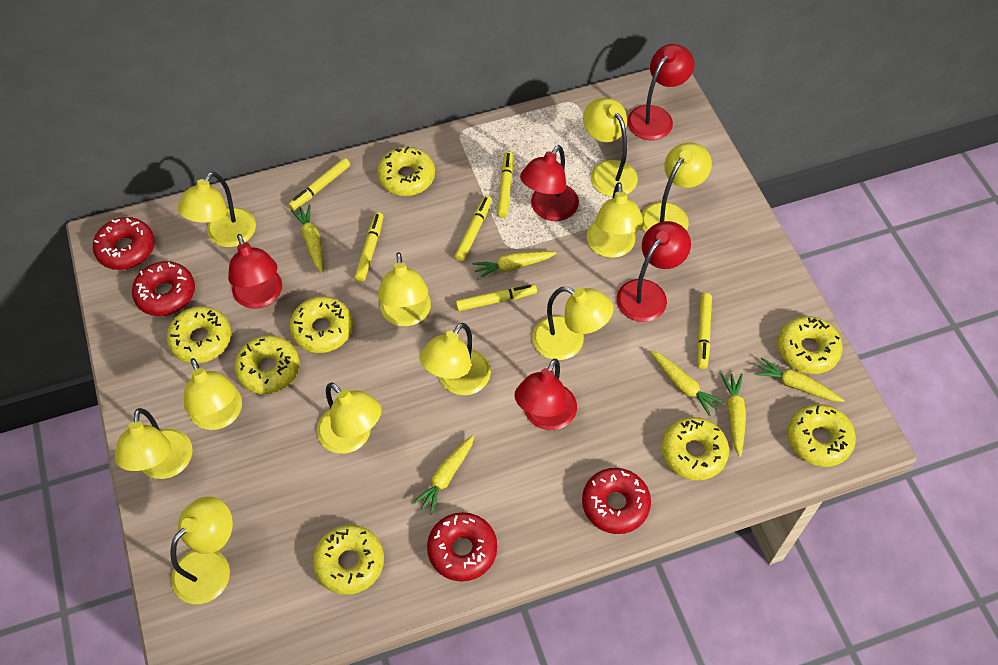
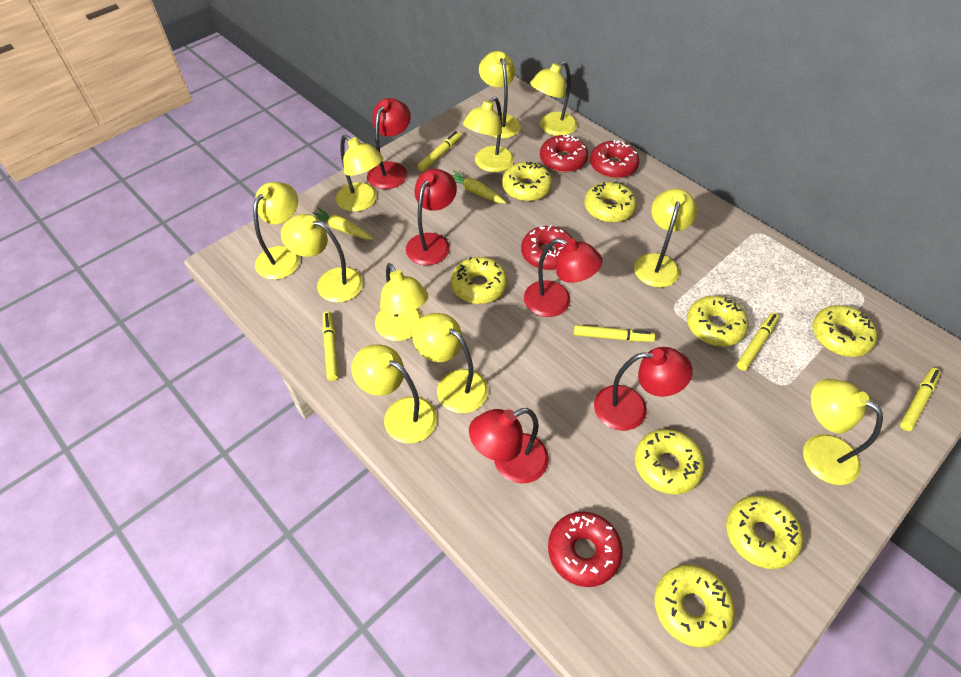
yellow carrot: [291,205,323,273] [412,435,474,515] [472,251,556,280] [650,350,724,416] [721,374,746,457] [755,357,845,402] = 6 -> [313,208,373,239] [452,170,506,203] = 2
yellow marker: [288,158,350,210] [354,212,384,282] [455,196,492,261] [456,284,537,311] [497,152,513,218] [697,293,712,369] = 6 -> [323,311,338,381] [417,131,462,171] [574,325,655,342] [737,312,779,371] [900,368,941,431] = 5

